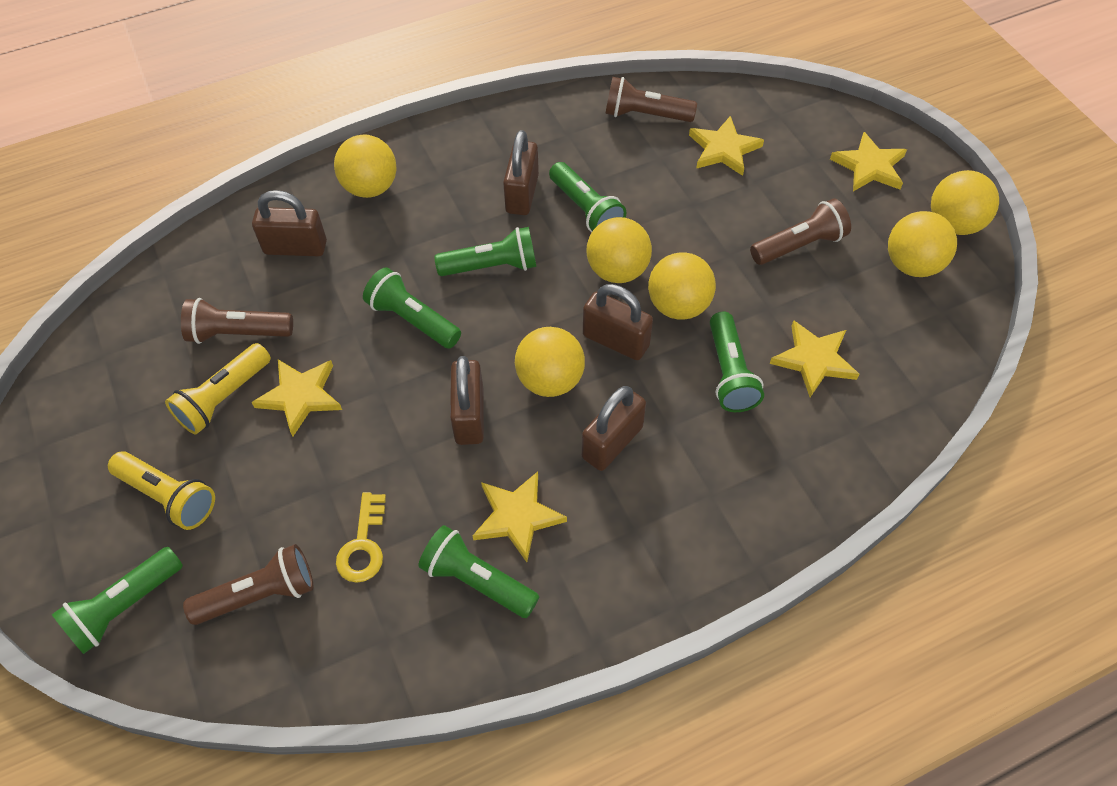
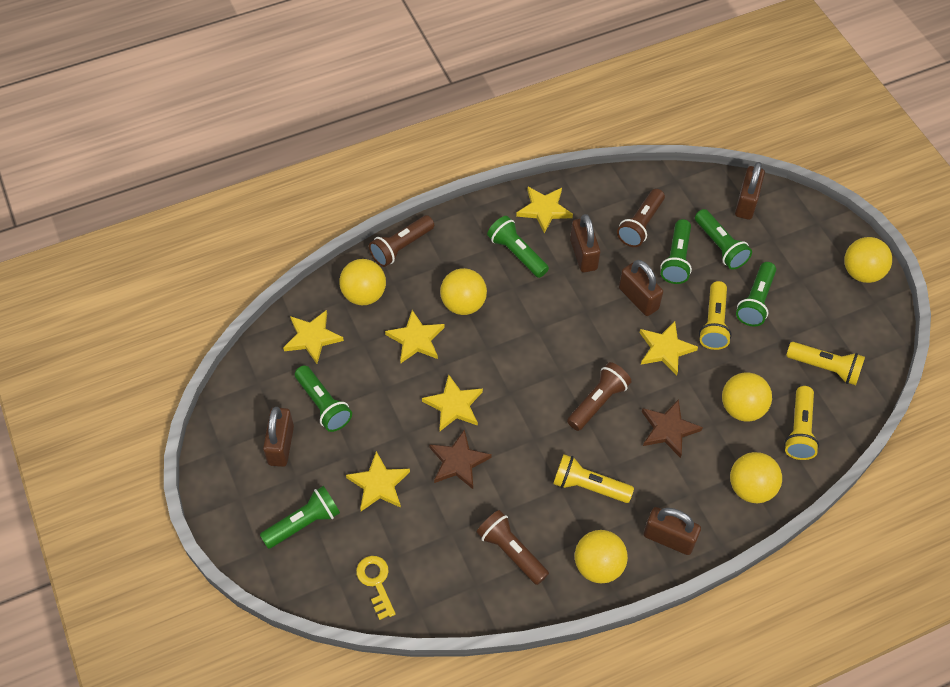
brown star: none = 0 -> [429,429,492,489] [642,399,703,458] = 2
yellow flashlight: [108,451,215,530] [165,343,271,435] = 2 -> [553,454,634,503] [699,281,732,350] [784,386,819,460] [786,342,865,385] = 4
yellow star: [251,359,342,436] [473,472,567,562] [689,116,764,176] [770,320,859,397] [830,132,907,191] = 5 -> [283,310,344,364] [346,451,410,511] [385,310,444,363] [422,374,483,431] [516,187,573,234] [640,321,698,376] = 6

